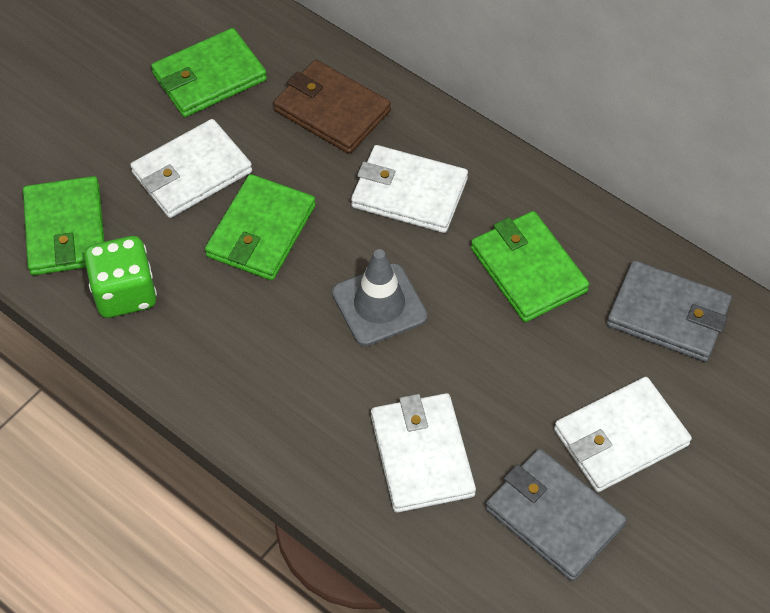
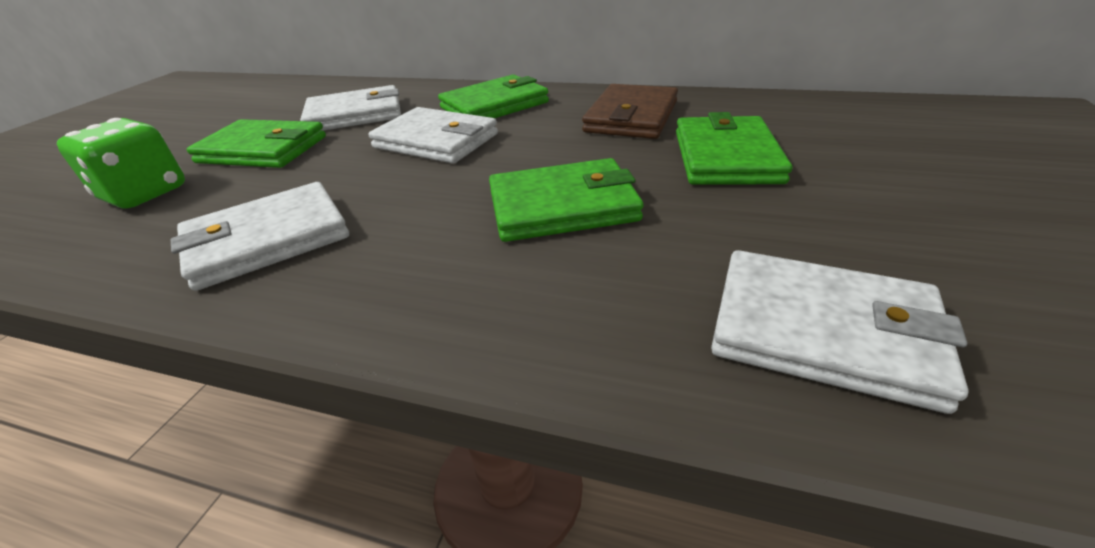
grey traffic cone: [332,249,427,346] = 1 -> none = 0
grey wallet: [485,449,627,581] [607,260,732,362] = 2 -> none = 0

